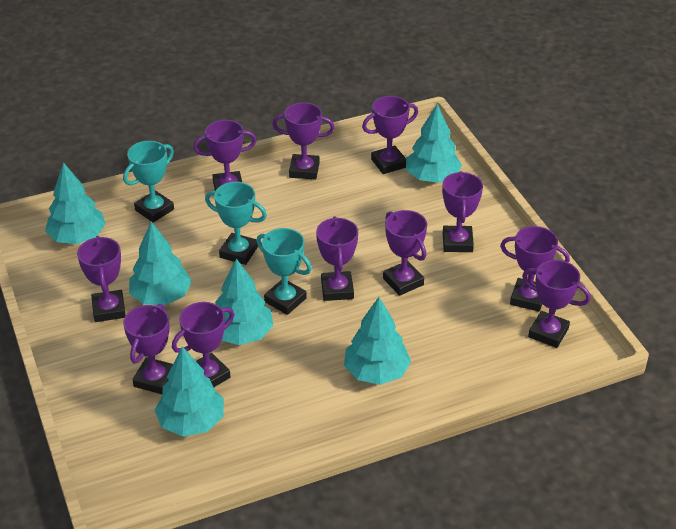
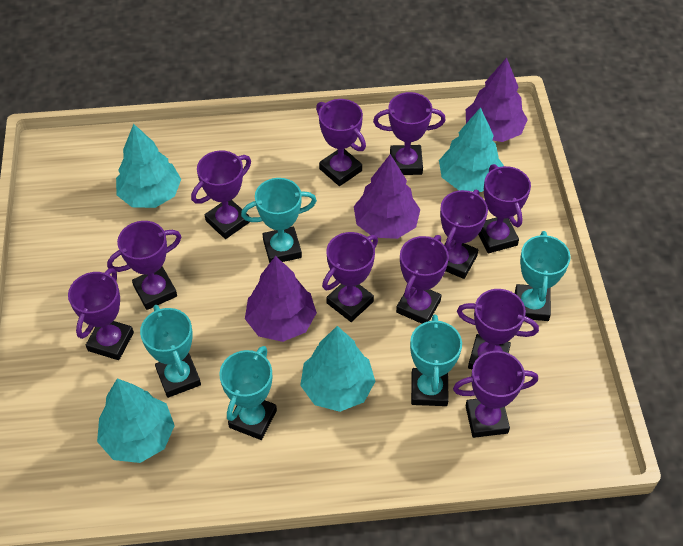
purple tree: none = 0 -> [245,256,317,342] [354,154,421,239] [466,58,528,142] = 3
turquoise tree: [45,163,106,244] [129,222,192,305] [155,346,224,437] [215,258,273,345] [344,297,411,385] [406,104,462,183] = 6 -> [97,378,175,463] [116,124,181,208] [300,326,375,412] [439,107,504,192] = 4
turquoise trophy: [123,141,174,223] [205,182,267,265] [256,228,312,315] = 3 -> [140,305,201,398] [219,346,277,440] [241,178,317,263] [410,314,462,406] [515,231,571,321] = 5

